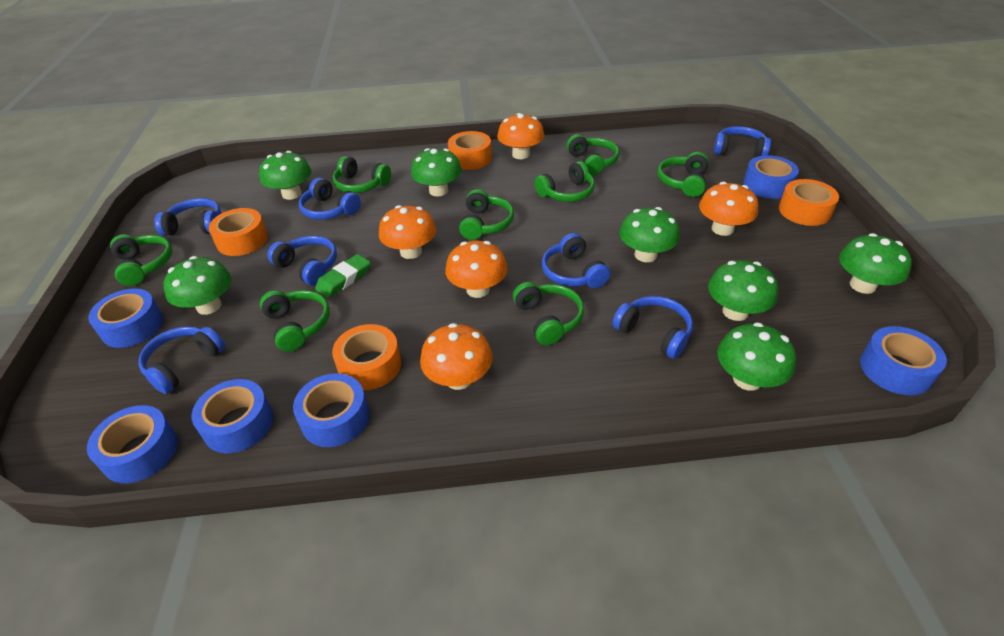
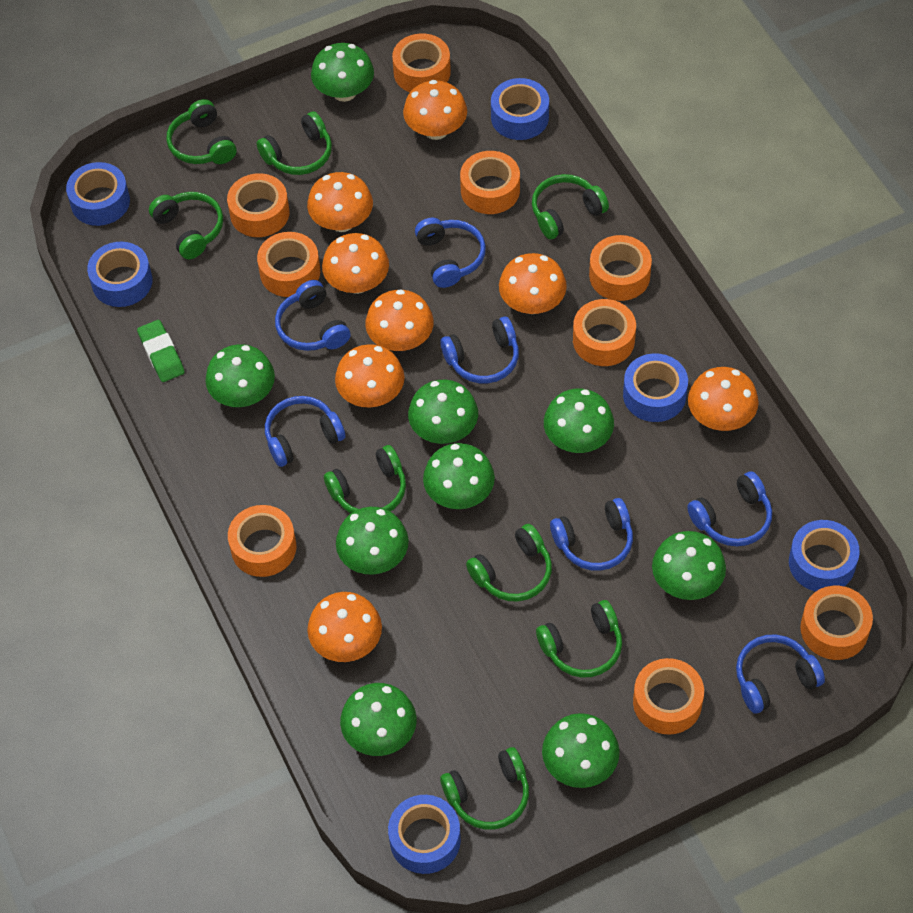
green mushroom: [163,256,231,315] [259,151,311,200] [411,148,462,197] [619,207,680,262] [708,260,778,321] [717,322,796,391] [839,233,912,294] = 7 -> [205,344,275,407] [311,43,374,102] [336,507,409,575] [340,683,417,756] [408,380,478,444] [423,443,495,509] [542,713,620,788] [544,389,614,453] [652,531,726,600] = 9
orange mushroom: [379,205,436,259] [420,323,492,390] [445,241,508,298] [497,113,545,159] [699,182,758,236] = 5 -> [307,172,373,232] [307,592,382,662] [322,233,389,294] [335,344,405,408] [365,289,434,351] [403,80,467,140] [499,253,567,314] [688,367,759,431] = 8
orange tape: [209,208,268,256] [332,324,401,390] [448,131,492,170] [779,179,839,226] = 4 -> [227,173,289,237] [228,505,296,577] [257,232,320,297] [392,33,451,92] [460,151,520,214] [573,299,636,366] [589,235,652,301] [633,658,704,735] [800,586,873,660] = 9

